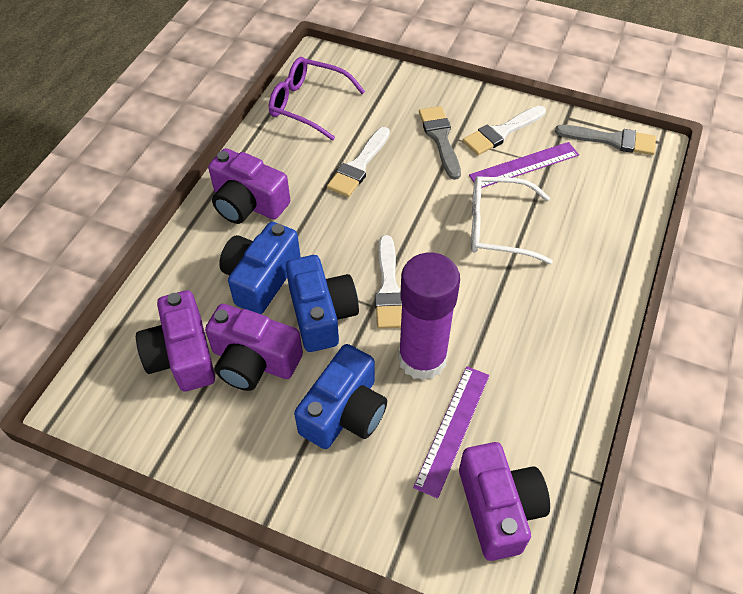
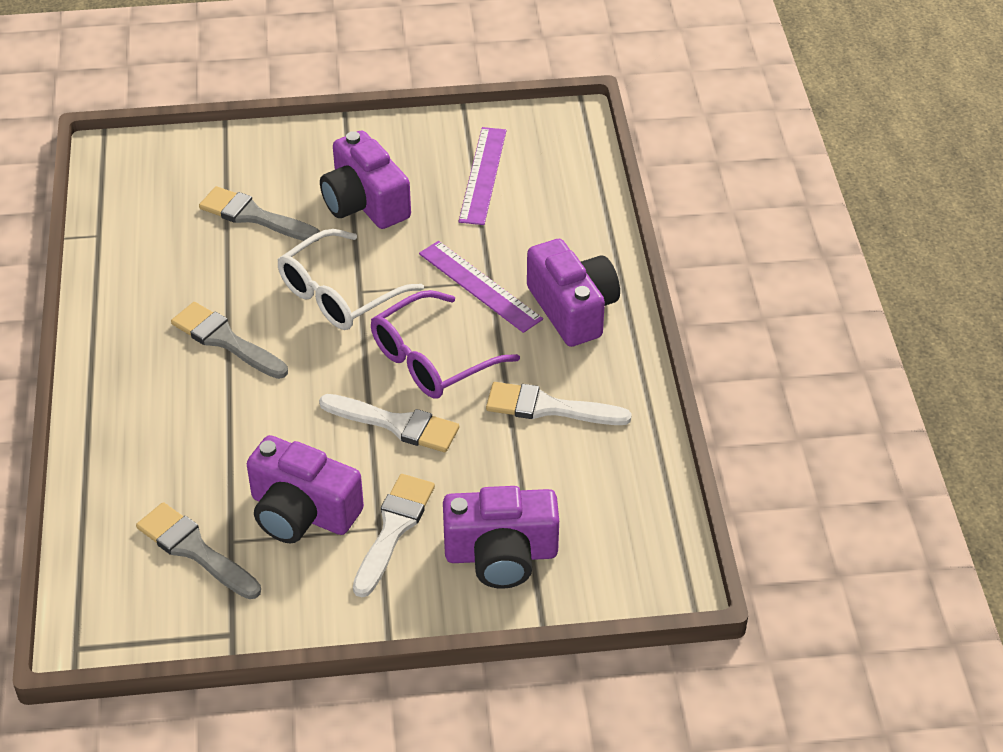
blue camera: [219,222,300,314] [286,255,359,352] [294,344,387,449] = 3 -> none = 0
grey brush: [419,106,461,180] [555,125,656,155] = 2 -> [136,502,261,599] [171,302,288,379] [199,186,320,242] = 3
purple glue stick: [398,253,460,380] = 1 -> none = 0

